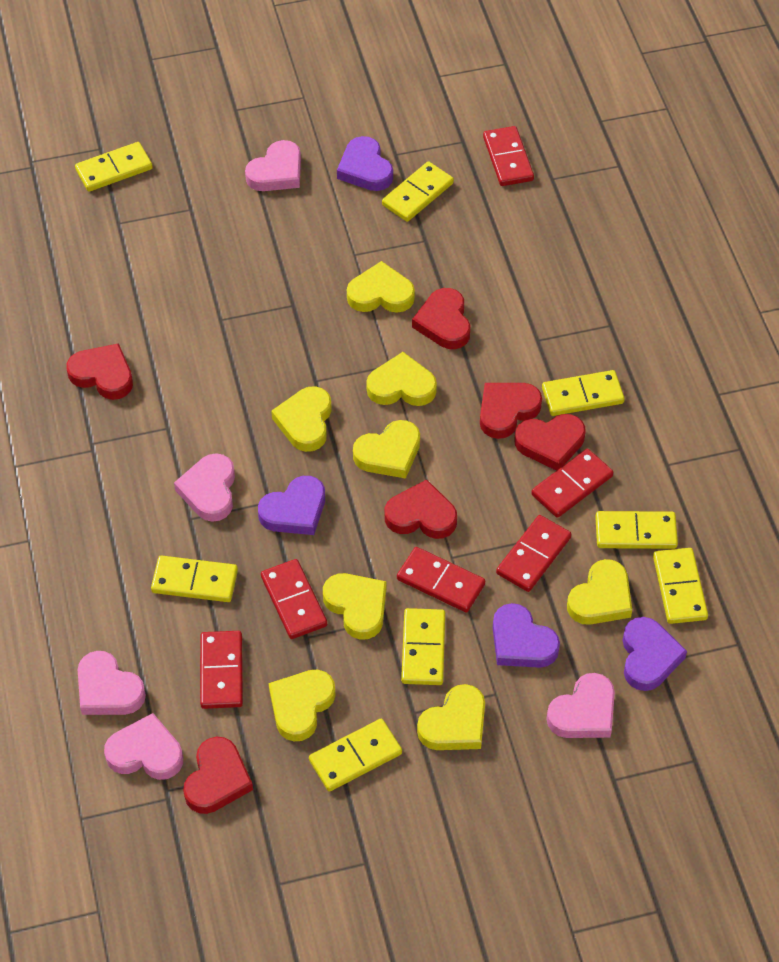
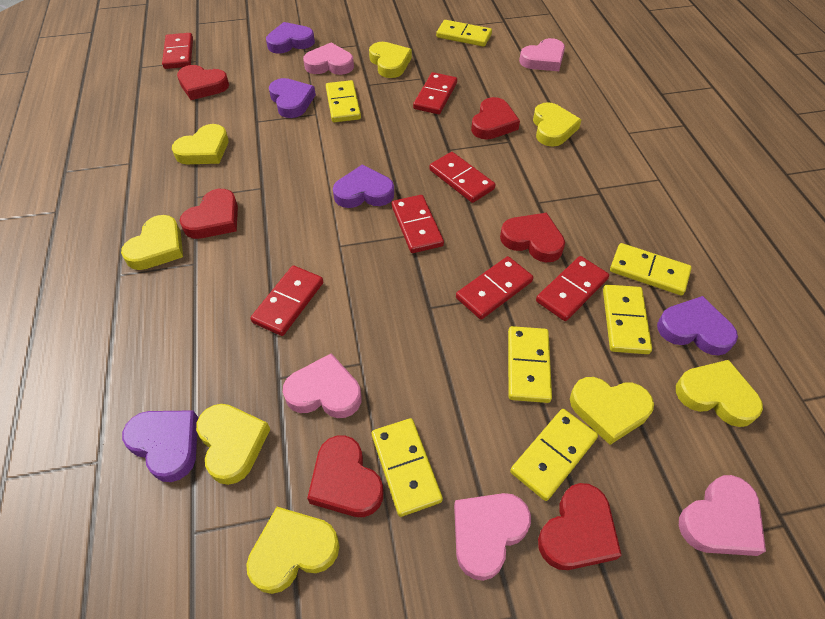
purple heart: [258,476,325,535] [337,136,393,191] [493,603,560,668] [622,617,687,691] = 4 -> [122,410,198,482] [266,22,315,54] [269,78,316,118] [333,165,394,208] [657,296,738,356] = 5
red domino: [200,631,243,709] [261,559,327,639] [397,547,485,612] [483,126,534,186] [496,515,572,592] [531,449,613,518] = 6 -> [162,33,193,69] [250,265,323,336] [392,195,444,253] [413,72,457,114] [429,152,496,203] [456,256,533,319] [536,256,609,321] = 7
yellow domino: [75,142,153,192] [151,555,238,602] [309,719,402,791] [382,161,454,222] [401,608,445,685] [542,370,625,416] [595,511,678,549] [653,548,708,624] = 8 -> [326,80,361,122] [372,418,443,517] [436,20,492,47] [508,326,552,403] [510,409,598,501] [603,285,652,354] [610,243,692,295] = 7

